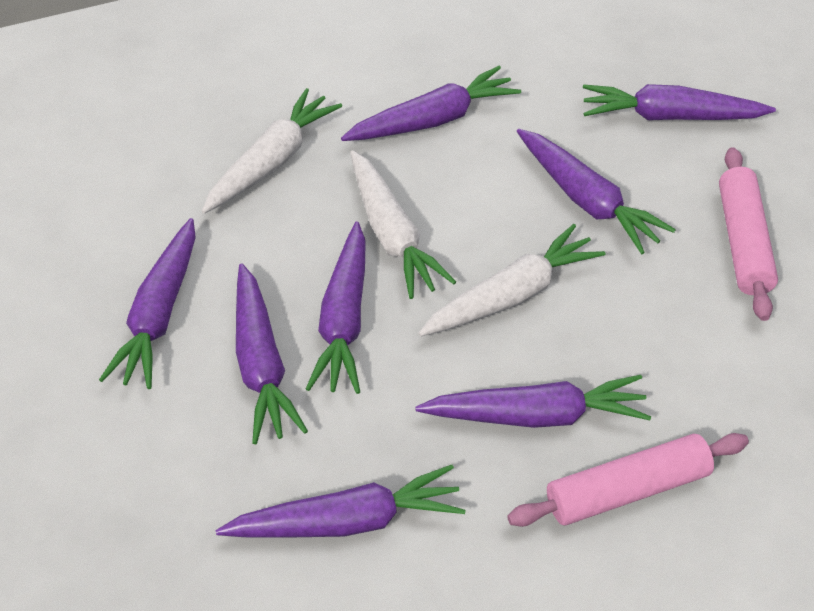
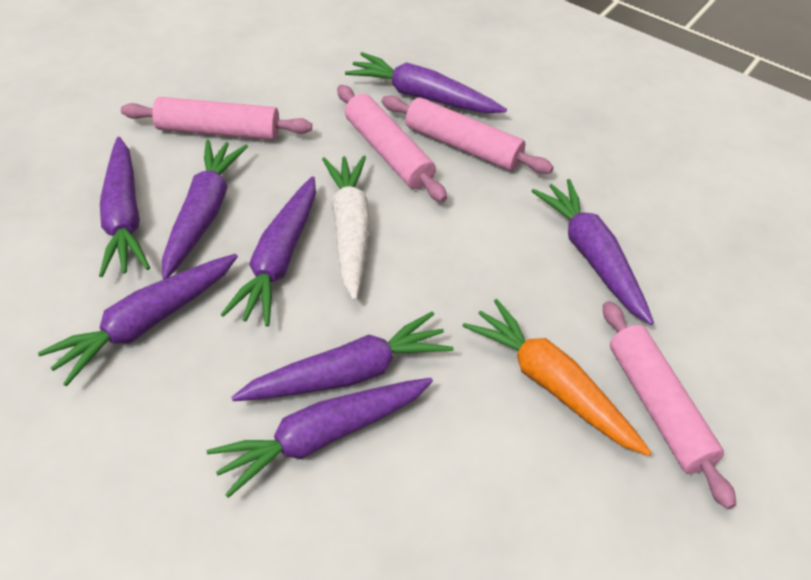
orange carrot: none = 0 -> [463,299,652,456] = 1
pink rolling pin: [507,433,749,527] [719,147,778,321] = 2 -> [121,97,312,140] [337,85,447,202] [381,96,553,174] [603,301,736,509] = 4
white carrot: [202,88,342,214] [350,150,456,299] [418,224,606,336] = 3 -> [322,155,370,301] = 1

